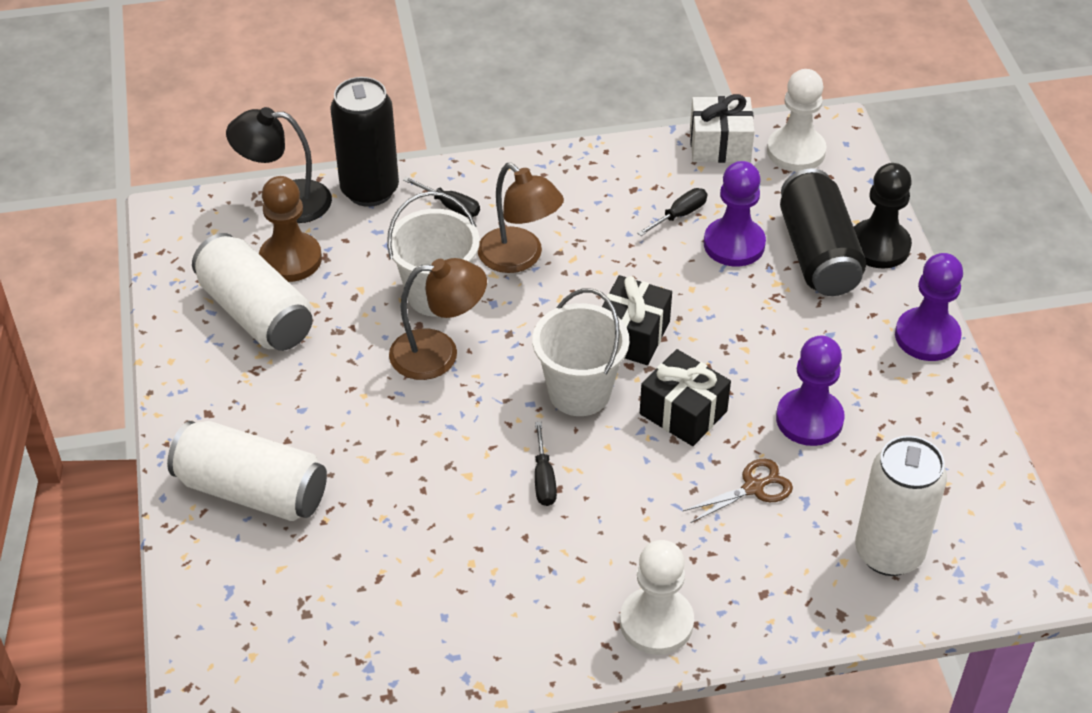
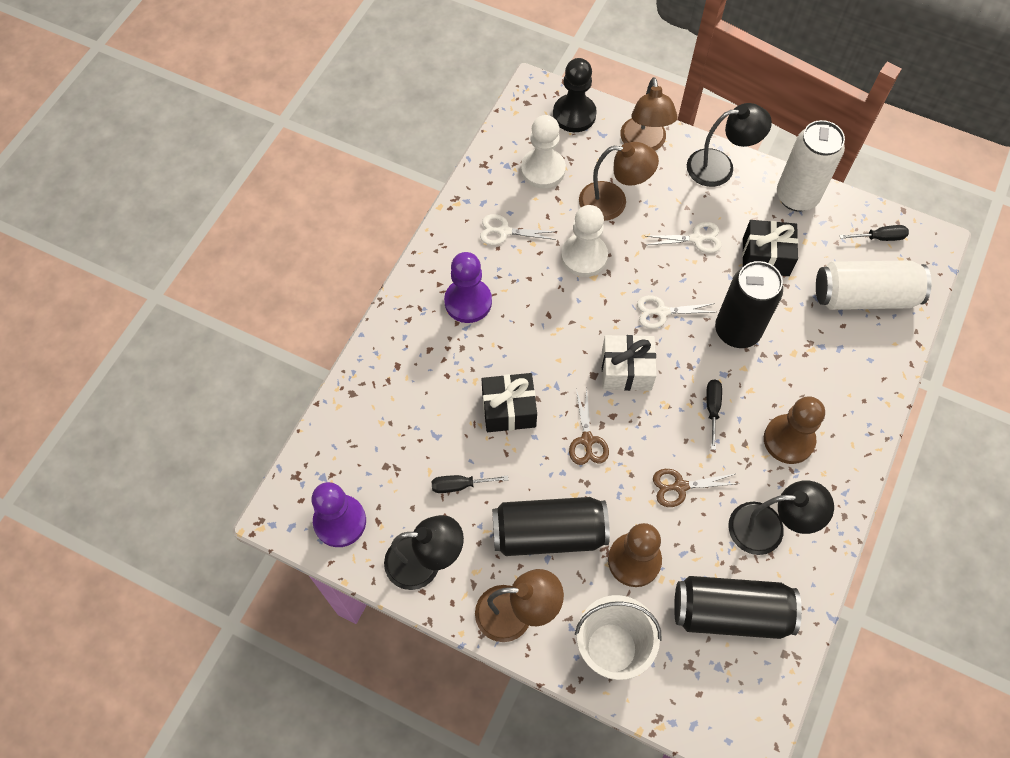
black can: [330,77,399,207] [780,168,866,296] = 2 -> [492,497,610,556] [674,576,802,639] [715,261,783,348] = 3
black lamp: [226,107,332,223] = 1 -> [384,515,464,590] [687,103,772,187] [728,480,834,555] = 3
brown lamp: [389,258,487,380] [478,163,564,273] = 2 -> [475,569,564,642] [579,142,659,221] [620,77,678,151] = 3
brown pawn: [259,176,322,282] = 1 -> [608,523,662,587] [764,396,825,464] = 2
brown scissors: [683,459,793,523] = 1 -> [569,389,609,465] [653,469,738,507] = 2
purple pawn: [704,161,766,267] [776,336,845,446] [895,253,963,361] = 3 -> [311,482,366,547] [444,252,492,323] = 2
white bucket: [387,191,480,317] [532,289,629,416] = 2 -> [575,595,661,680] = 1
white can: [167,421,327,521] [192,233,313,351] [855,436,947,576] = 3 -> [777,120,845,212] [816,260,932,310] = 2
white scissors: none = 0 -> [480,214,557,245] [637,295,715,329] [646,222,722,253] = 3

